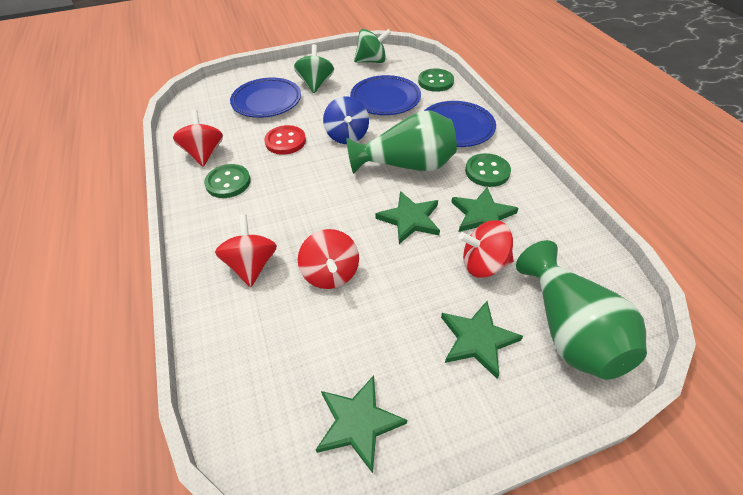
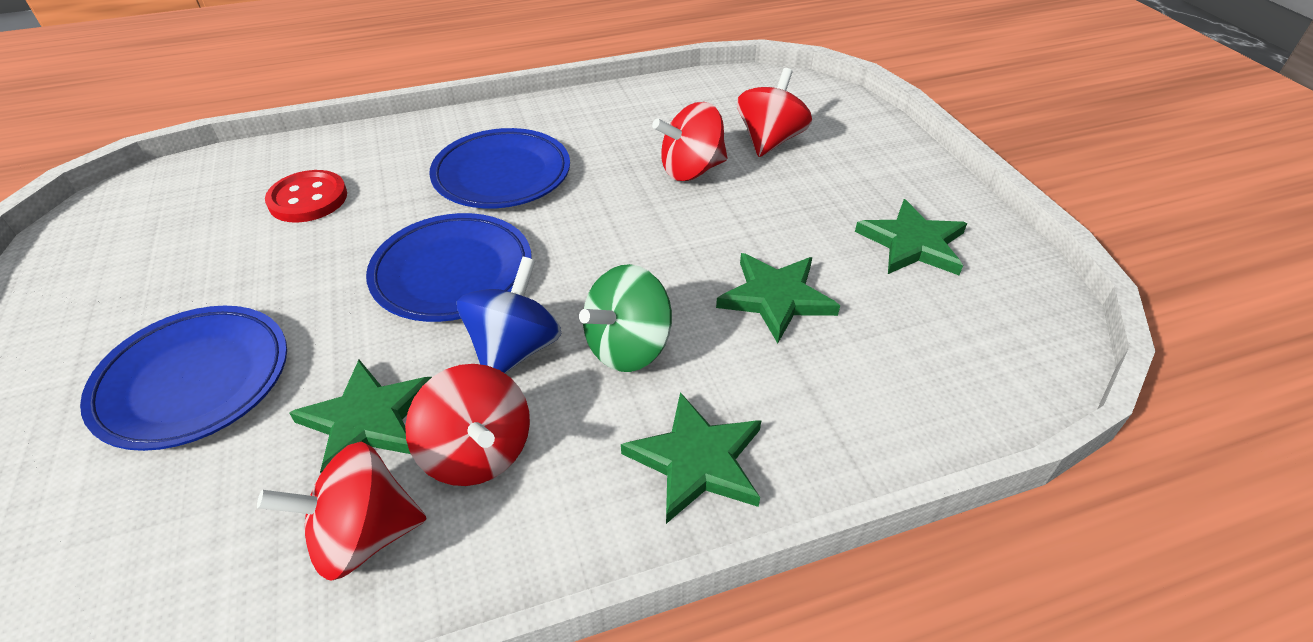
green button: [204,164,251,198] [418,69,454,92] [465,153,511,187] = 3 -> none = 0
green spinning top: [294,44,334,93] [354,29,391,63] = 2 -> [579,264,672,372] = 1
green vase: [346,110,457,174] [516,240,647,380] = 2 -> none = 0

